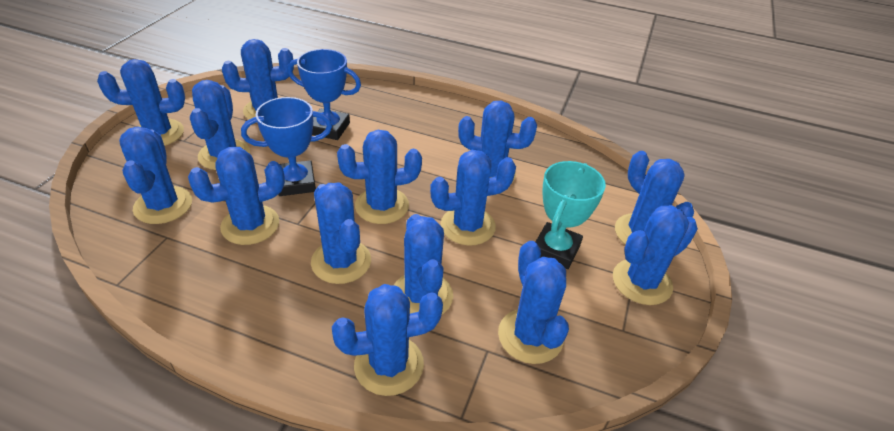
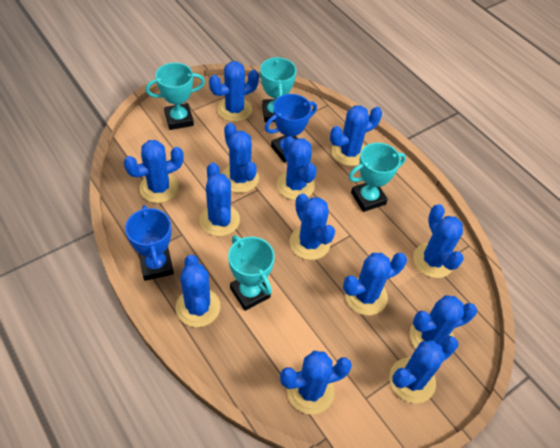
blue cactus: [97,59,185,146] [119,127,192,224] [188,147,285,245] [190,80,250,170] [222,39,294,119] [311,183,371,284] [332,284,443,396] [337,130,422,224] [394,214,453,315] [430,150,516,246] [458,101,537,184] [498,241,569,364] [613,205,698,305] [615,151,694,245] = 14 -> [124,140,184,203] [176,255,220,327] [199,163,240,237] [209,61,259,122] [222,123,259,193] [277,136,317,200] [280,351,352,415] [290,193,335,260] [330,105,382,166] [343,253,407,315] [389,336,459,403] [410,295,477,349] [413,204,464,278] = 13
turquoise trophy: [536,161,606,269] = 1 -> [146,63,205,130] [228,236,275,311] [260,57,296,122] [349,143,406,212] = 4

